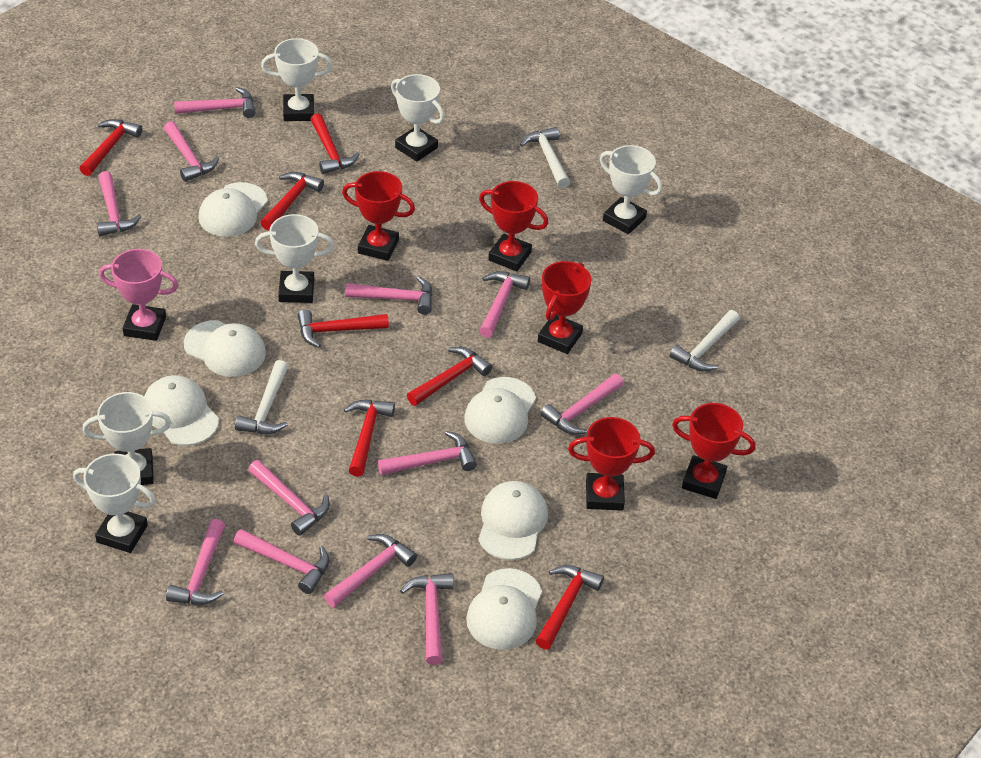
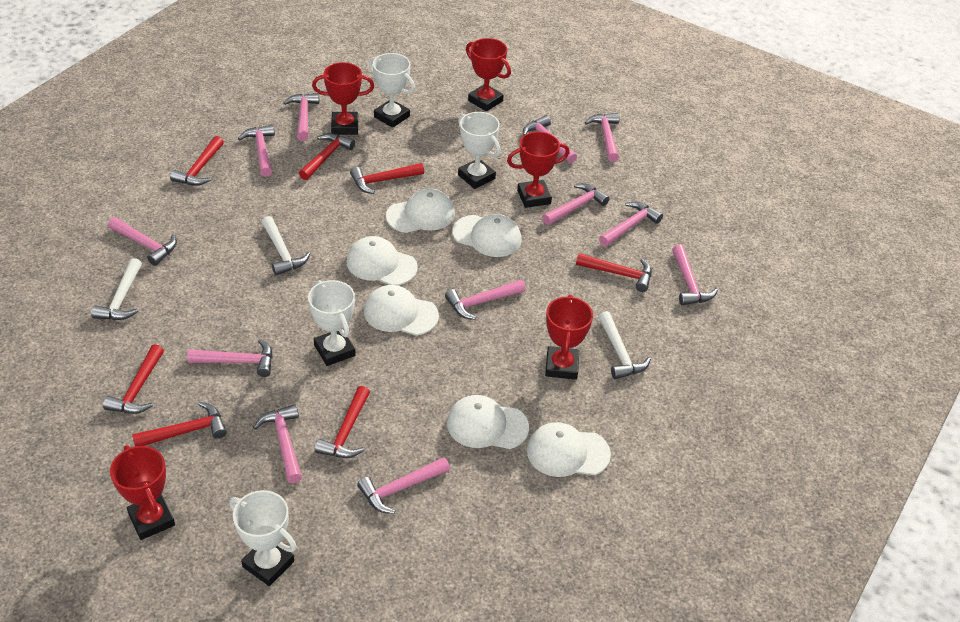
pink trophy: [99,249,178,341] = 1 -> none = 0
white trophy: [73,454,156,553] [82,392,171,485] [255,214,334,303] [261,38,333,121] [391,74,445,162] [600,145,662,234] = 6 -> [229,490,297,586] [308,280,356,366] [369,53,415,128] [458,112,501,189] = 4

